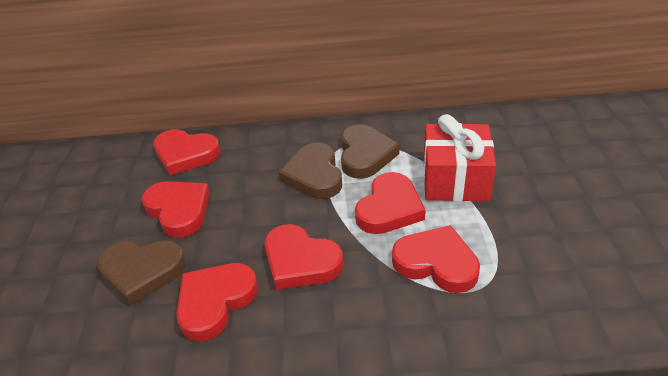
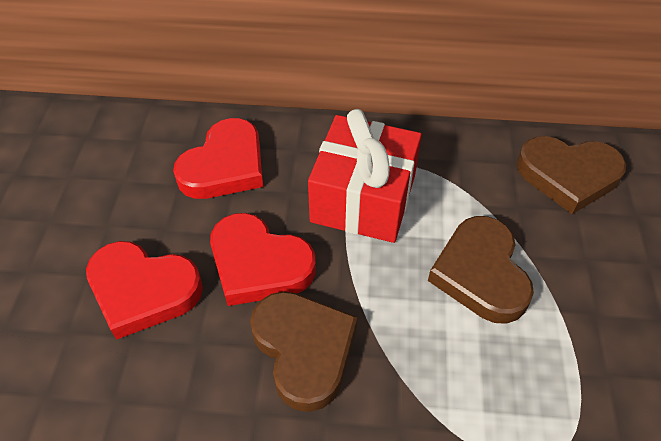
red heart: [142,181,210,238] [153,129,221,175] [176,263,258,341] [265,224,343,290] [355,172,426,234] [392,225,480,293] = 6 -> [86,241,203,340] [173,118,263,199] [210,213,316,306] = 3

